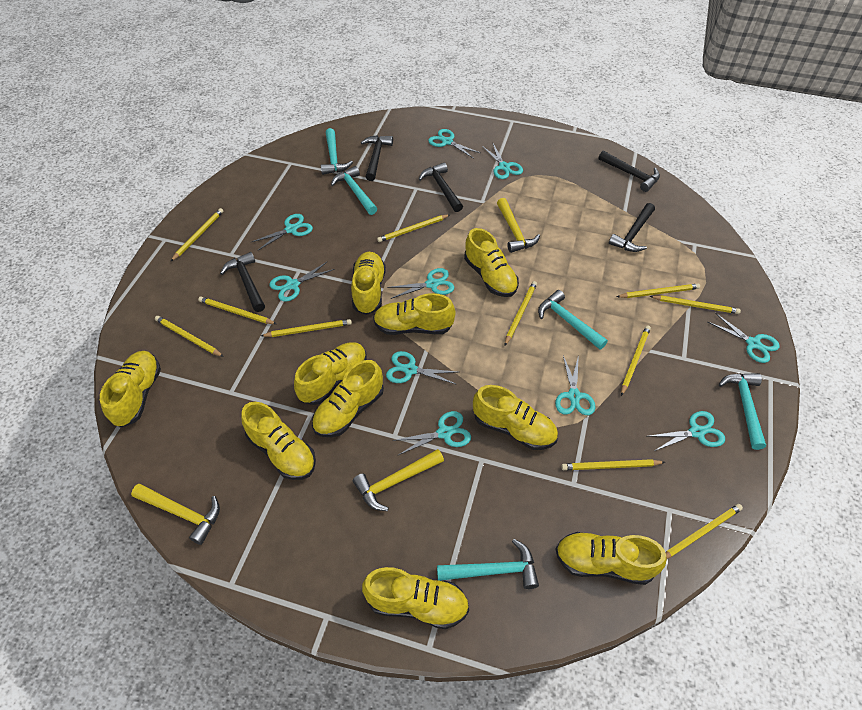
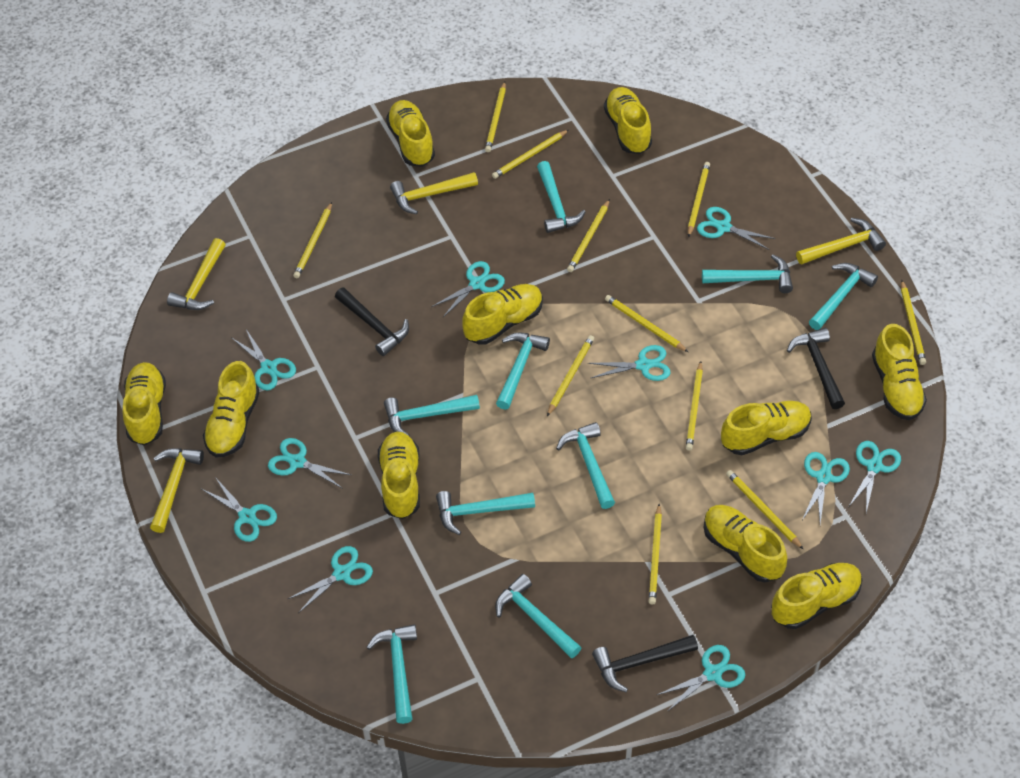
black hammer: [220,252,265,312] [361,135,393,181] [418,162,463,212] [598,151,660,192] [609,203,655,252] = 5 -> [335,287,409,356] [592,635,698,692] [787,328,845,409] = 3
turquoise hammer: [321,128,353,175] [331,166,377,215] [437,539,539,589] [538,290,608,350] [719,373,766,450] = 5 -> [367,624,417,724] [384,395,480,437] [436,491,535,535] [495,574,582,659] [496,332,550,410] [537,161,586,233] [556,422,615,509] [702,255,793,293] [809,263,878,330] = 9
yellow hammer: [131,484,220,545] [353,449,444,511] [497,198,540,253] = 3 -> [150,448,204,533] [167,238,226,310] [390,172,478,214] [796,218,886,265] = 4

